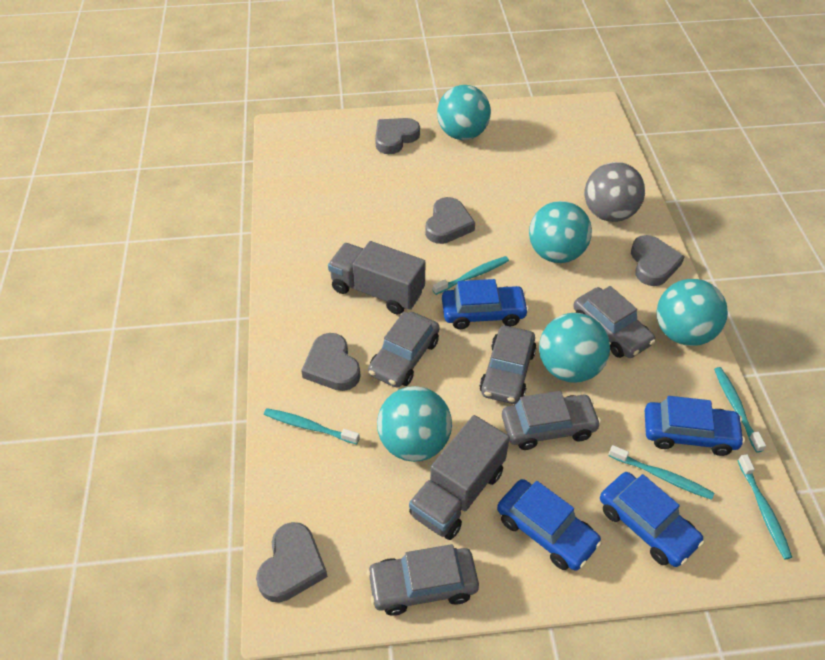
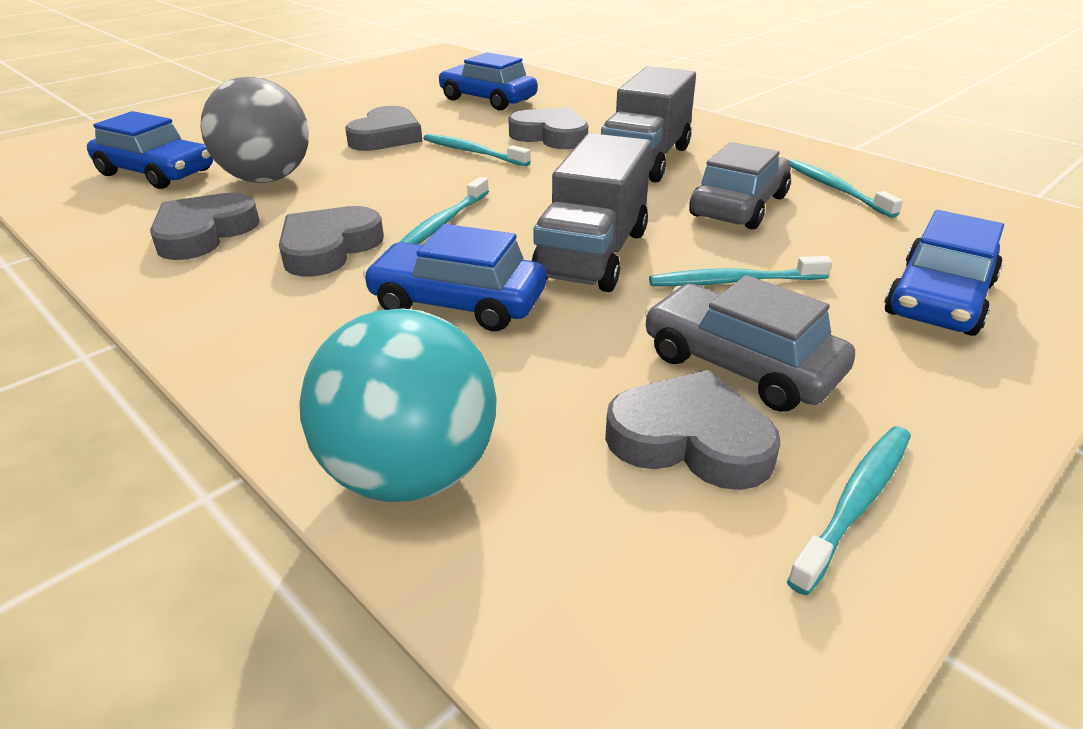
grey car: [367,544,479,616] [368,311,439,388] [479,325,537,404] [502,391,601,450] [573,286,656,358] = 5 -> [645,275,855,412] [689,142,791,230] = 2
turquoise ball: [377,386,452,462] [437,85,491,140] [529,201,592,263] [539,313,610,383] [657,279,728,346] = 5 -> [299,309,497,502] = 1

